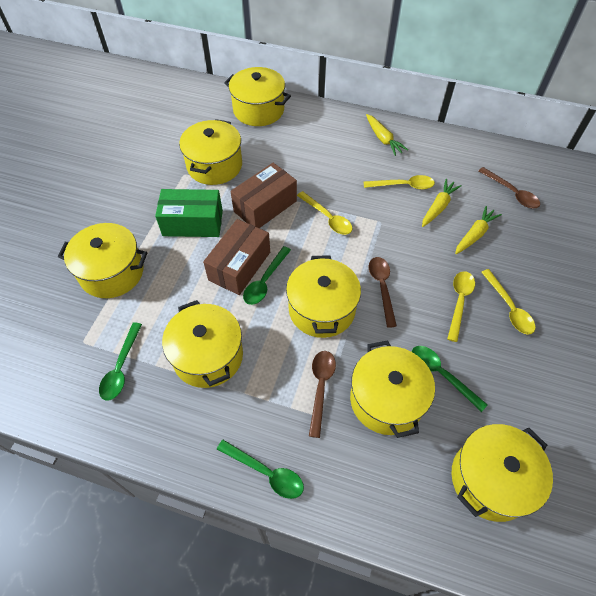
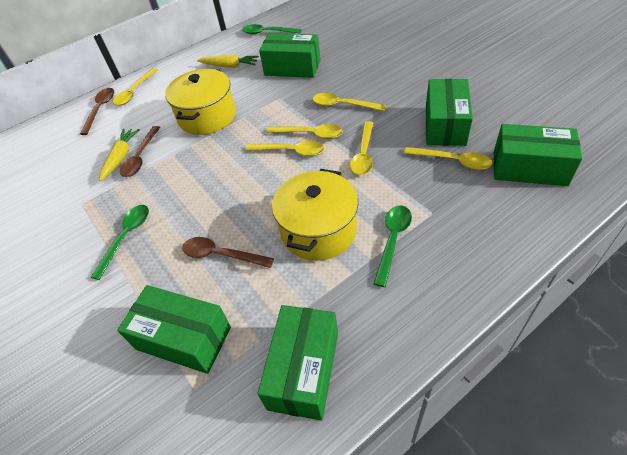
brown box: [203,219,270,295] [230,163,297,228] = 2 -> none = 0
green box: [155,189,223,237] = 1 -> [117,285,231,374] [257,305,338,420] [259,33,320,78] [426,79,473,146] [494,124,582,186] = 5
green spoon: [99,322,142,401] [217,440,304,499] [243,246,291,305] [412,346,488,412] = 4 -> [91,205,149,280] [242,24,302,34] [374,205,412,287] = 3
yellow carrot: [366,114,408,156] [422,179,462,227] [455,206,502,254] = 3 -> [99,129,140,181] [197,54,259,68] = 2
yellow pot: [58,223,147,298] [162,300,243,388] [179,119,242,185] [224,67,291,126] [286,255,361,338] [350,340,435,438] [451,424,553,522] = 7 -> [165,69,236,135] [272,169,358,261] = 2
yellow spoon: [297,191,353,235] [364,175,435,190] [447,271,475,342] [481,269,535,335] = 4 -> [113,68,158,106] [246,141,324,156] [266,124,343,139] [313,93,386,111] [350,121,373,175] [404,147,493,170] = 6

